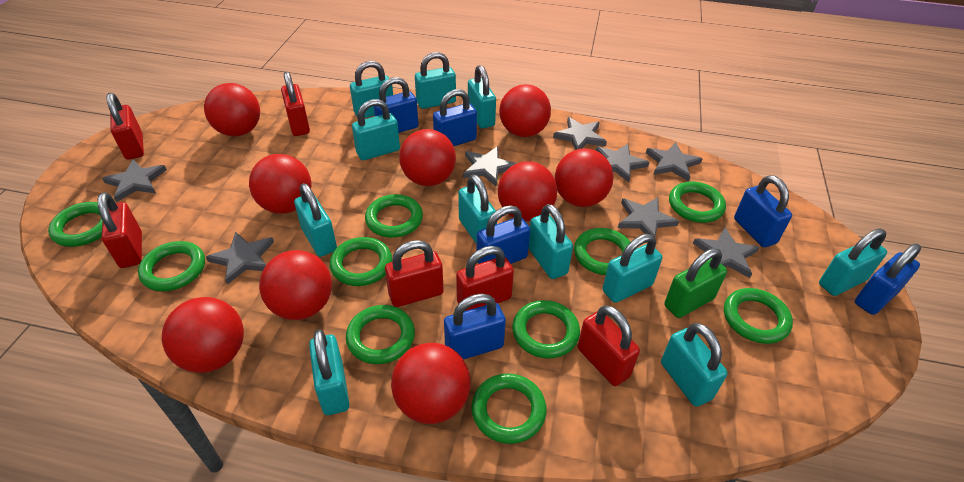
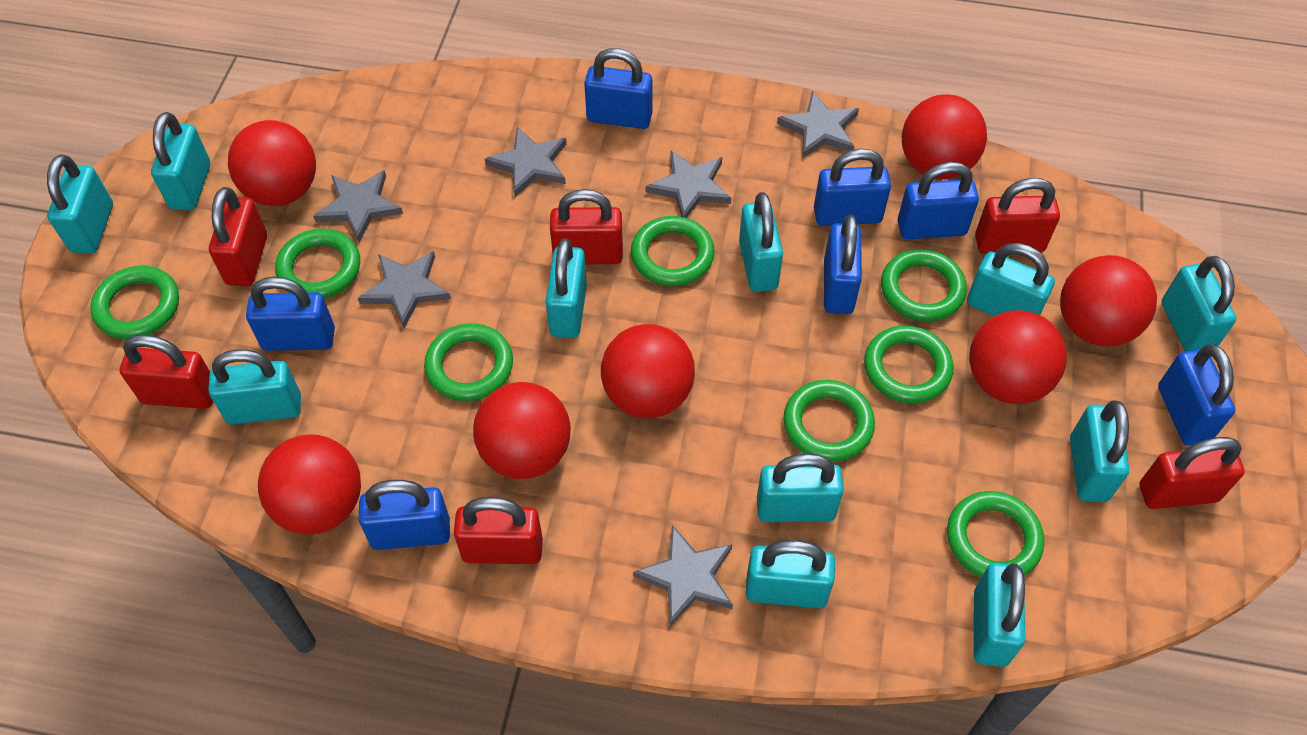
blue padlock: [374,77,418,133] [433,89,477,146] [444,293,506,360] [477,205,530,264] [734,175,792,247] [855,244,921,315] = 6 -> [246,277,335,351] [359,480,450,550] [584,48,652,129] [814,148,891,226] [824,214,862,314] [898,162,979,239] [1158,344,1235,446] = 7
green padlock: [664,248,727,318] = 1 -> none = 0
green ring: [48,202,103,247] [138,241,205,291] [330,237,392,286] [346,305,415,364] [365,194,423,238] [471,373,547,444] [512,300,580,359] [574,228,630,275] [669,181,726,223] [724,288,793,344] = 10 -> [90,265,179,339] [275,229,360,299] [424,323,513,401] [631,216,715,286] [783,380,875,462] [864,325,953,404] [881,249,967,322] [947,491,1044,577] = 8
grey star: [102,159,167,202] [206,232,274,285] [463,146,516,186] [553,117,607,150] [596,144,649,183] [618,197,679,237] [646,142,703,181] [693,227,760,278] = 8 -> [313,170,403,243] [358,251,451,328] [485,127,567,197] [633,525,733,627] [646,150,731,218] [777,91,859,159] = 6
red ball: [162,297,244,373] [204,83,260,136] [249,154,311,214] [259,250,332,320] [391,343,470,424] [399,129,456,186] [498,161,557,221] [499,84,551,137] [555,149,613,207] = 9 -> [228,120,316,206] [258,434,361,535] [473,382,571,479] [601,324,695,418] [902,94,987,179] [969,310,1067,404] [1060,255,1157,346] = 7

